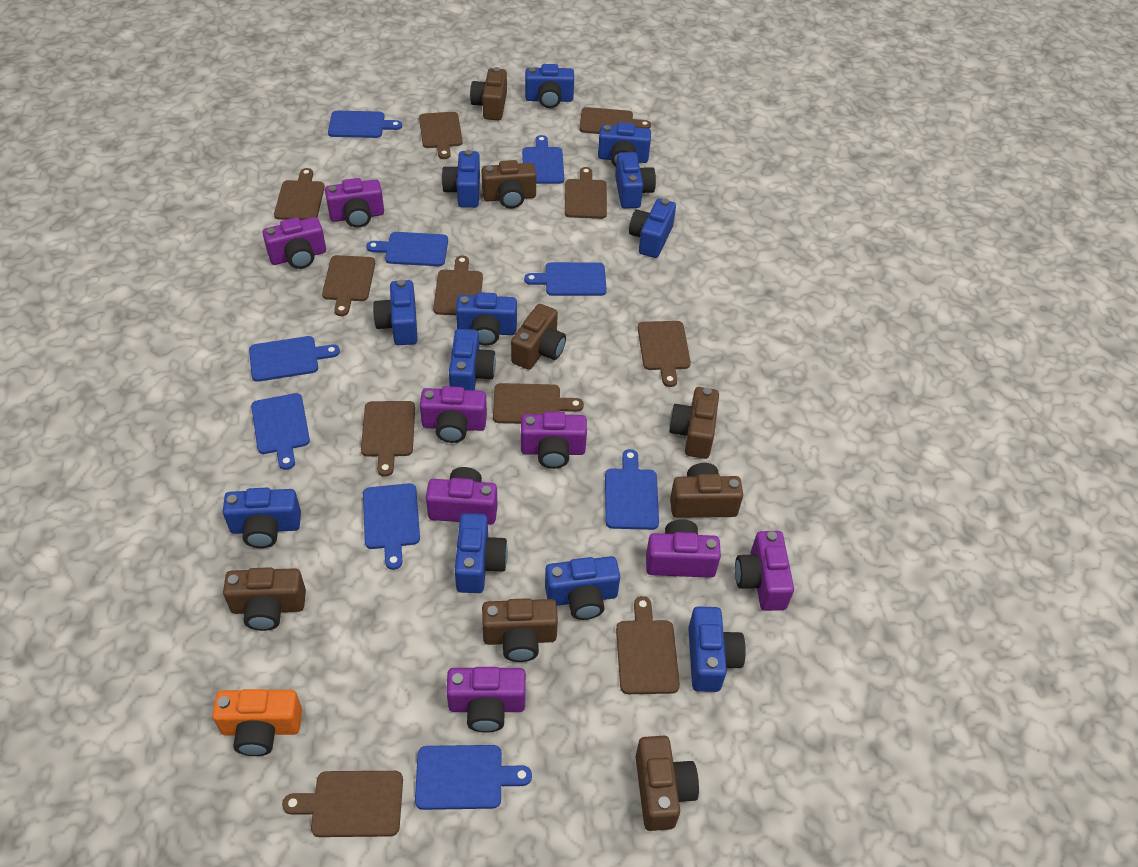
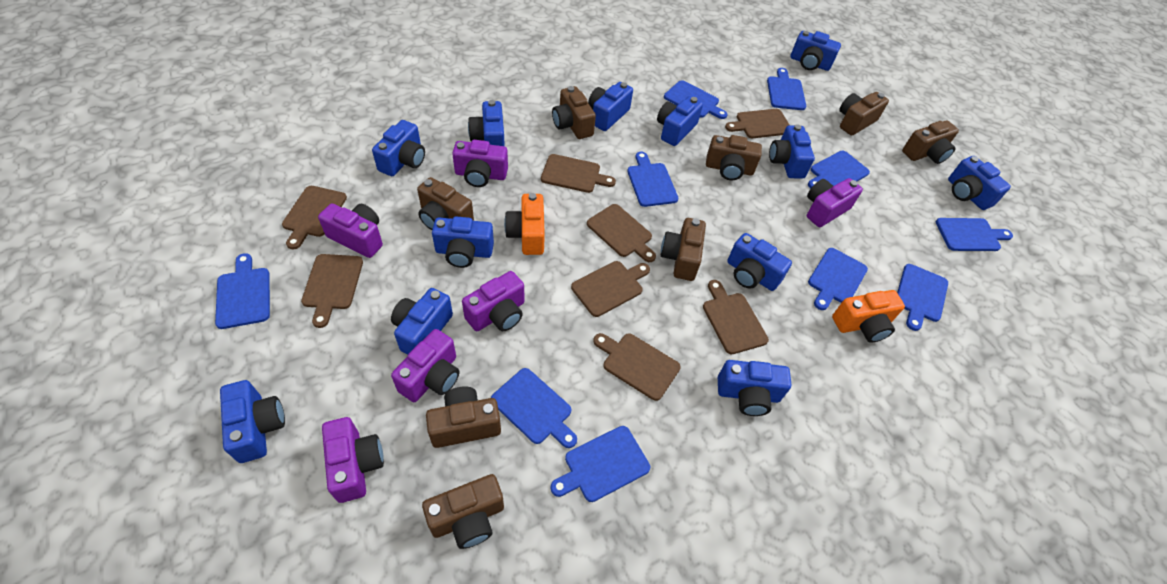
blue cutting board: [249,336,340,382] [251,393,310,470] [328,111,402,138] [363,483,420,570] [366,232,448,266] [415,745,532,810] [522,135,564,184] [524,262,607,296] [605,449,659,530] = 9 -> [215,253,270,329] [491,368,577,448] [550,426,650,502] [627,152,678,207] [664,80,728,119] [767,68,806,110] [808,151,870,188] [808,248,868,310] [897,264,948,331] [936,218,1013,251] = 10
brown cutting board: [274,168,325,220] [282,771,403,837] [322,255,375,316] [361,401,415,477] [419,112,463,159] [433,255,483,315] [493,383,584,424] [565,167,607,219] [579,107,651,134] [616,596,680,694] [638,321,691,387] = 11 -> [282,186,347,249] [301,254,363,328] [541,154,616,193] [571,261,650,317] [587,204,656,262] [593,333,681,401] [703,280,769,354] [725,109,790,138] = 8
orange camera: [212,689,302,756] = 1 -> [504,193,545,255] [832,290,905,343] = 2
purple camera: [263,217,326,269] [325,178,384,228] [420,386,487,443] [426,467,497,524] [446,667,526,733] [521,412,587,469] [646,519,721,578] [735,531,794,611] = 8 -> [318,204,383,258] [322,417,384,503] [391,329,459,402] [452,140,508,187] [462,271,524,331] [807,178,863,227] = 6

